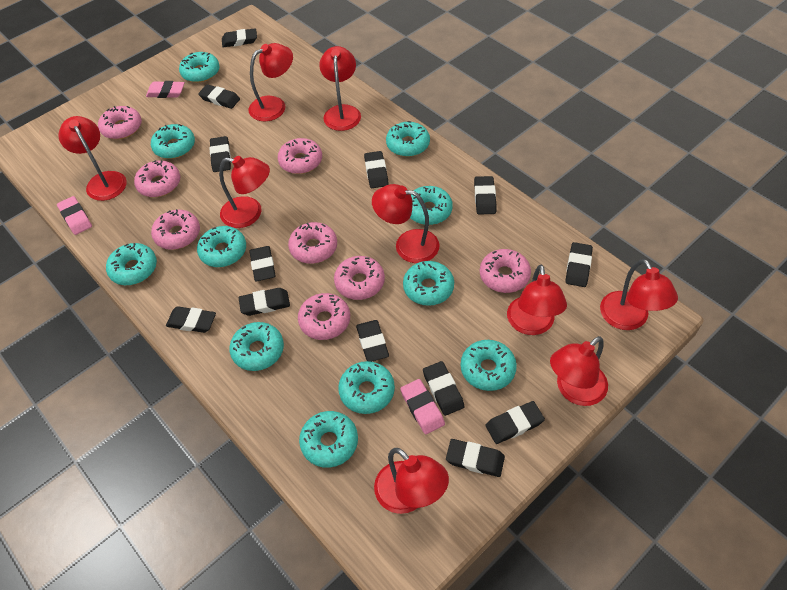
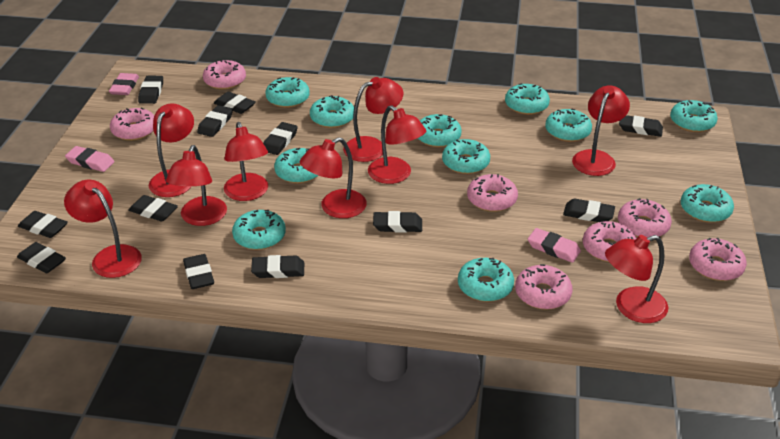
black eraser: [166,306,216,333] [198,84,240,109] [209,136,231,172] [222,28,257,47] [239,288,290,316] [249,246,276,281] [356,320,389,362] [364,151,389,188] [423,361,464,416] [446,439,505,477] [474,176,497,215] [486,401,545,444] [565,242,593,287] = 13 -> [17,242,66,273] [18,211,68,238] [128,195,178,222] [138,76,163,104] [183,254,214,289] [197,105,233,137] [214,92,256,114] [251,255,304,278] [263,122,298,155] [373,211,422,233] [563,199,615,222] [619,115,663,137] = 12
pink donut: [98,106,142,139] [134,160,180,197] [151,209,200,250] [278,138,322,174] [288,222,337,264] [298,293,350,340] [334,256,385,300] [480,249,531,293] = 8 -> [110,108,154,141] [203,60,246,90] [467,174,518,212] [515,264,573,310] [583,221,636,262] [618,198,672,238] [689,238,747,281] = 7

